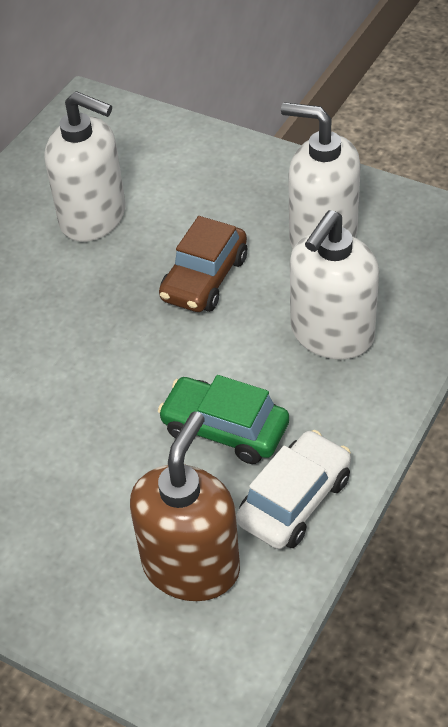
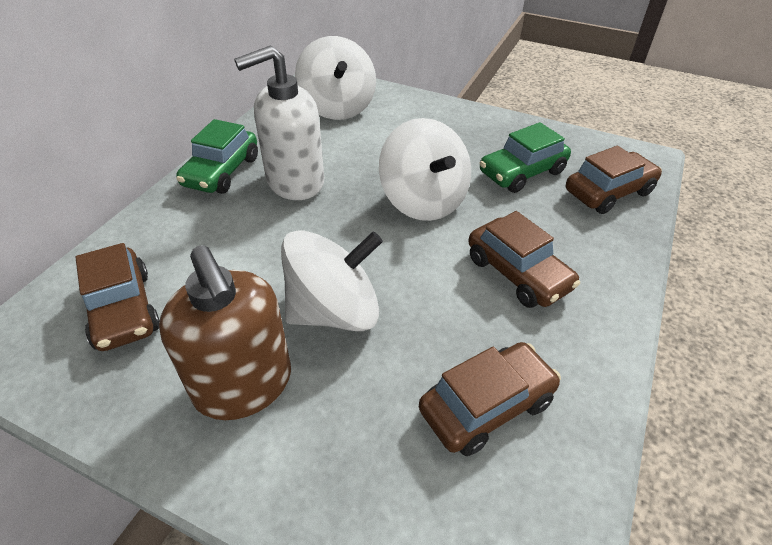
brown car: [159,216,247,312] = 1 -> [75,243,160,351] [419,342,561,456] [468,211,580,308] [566,146,662,214] = 4
green car: [158,375,289,464] = 1 -> [176,119,258,194] [480,122,571,193] = 2
white car: [236,430,351,549] = 1 -> none = 0
white soap dispenser: [45,91,126,242] [281,102,361,249] [290,210,379,359] = 3 -> [234,46,324,200] = 1
white spinning top: none = 0 -> [281,230,383,331] [295,36,376,120] [379,118,471,221] = 3

